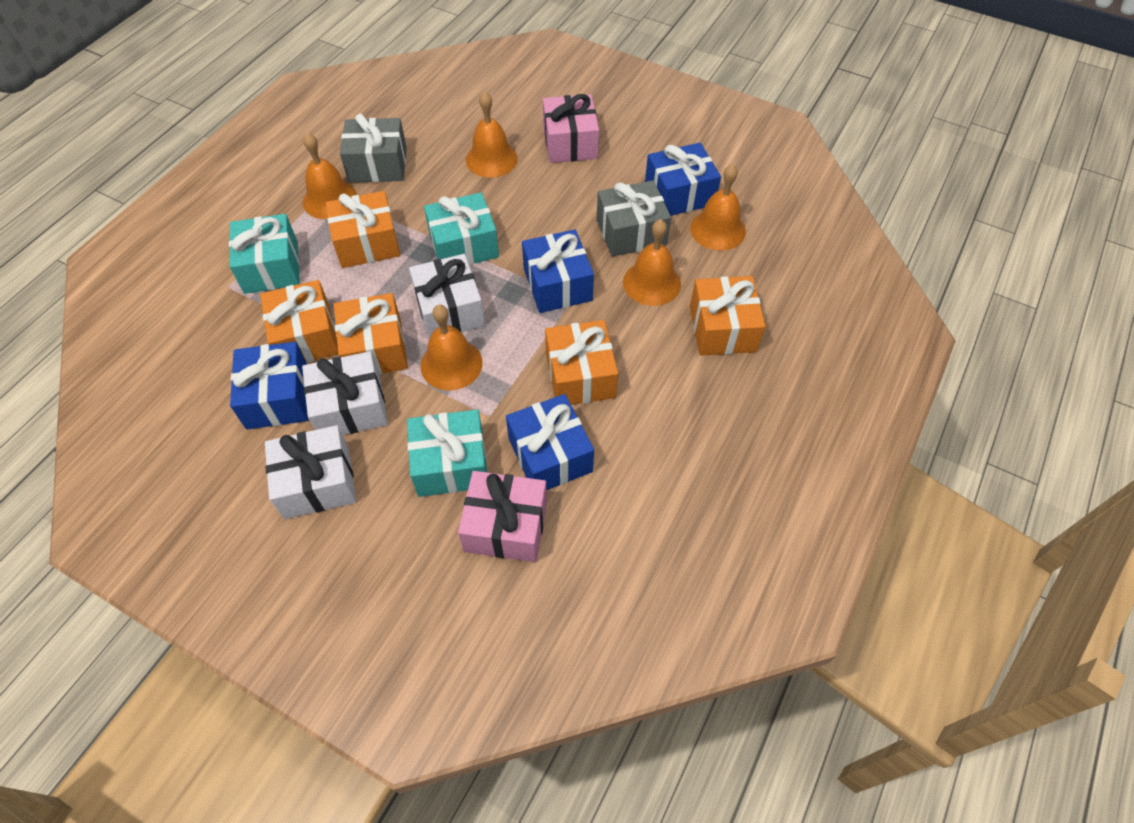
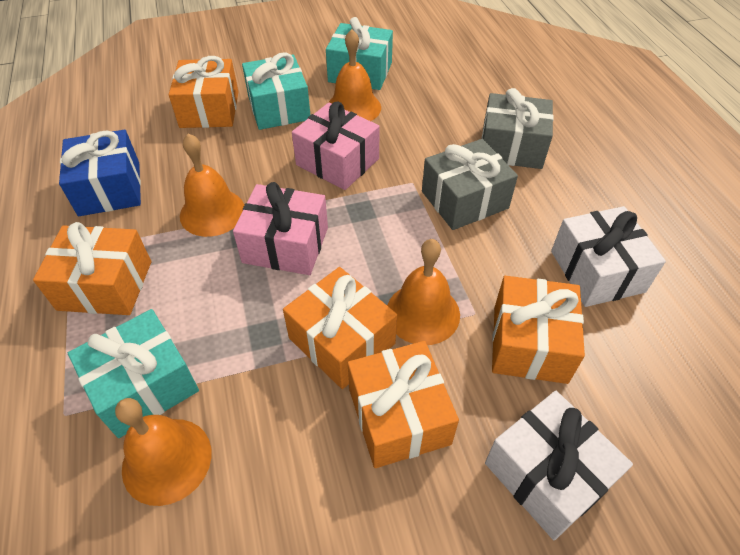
blue gift: [230,342,308,429] [506,394,594,490] [522,229,594,313] [645,143,721,216] = 4 -> [59,130,141,216] = 1
orange bell: [303,133,357,219] [420,305,483,391] [466,92,518,178] [623,219,681,306] [690,164,746,251] = 5 -> [115,398,212,506] [180,133,244,237] [328,29,381,121] [387,239,460,345] = 4
white gift: [265,425,356,519] [302,351,388,435] [409,254,485,339] = 3 -> [485,391,633,540] [551,206,666,307] = 2

